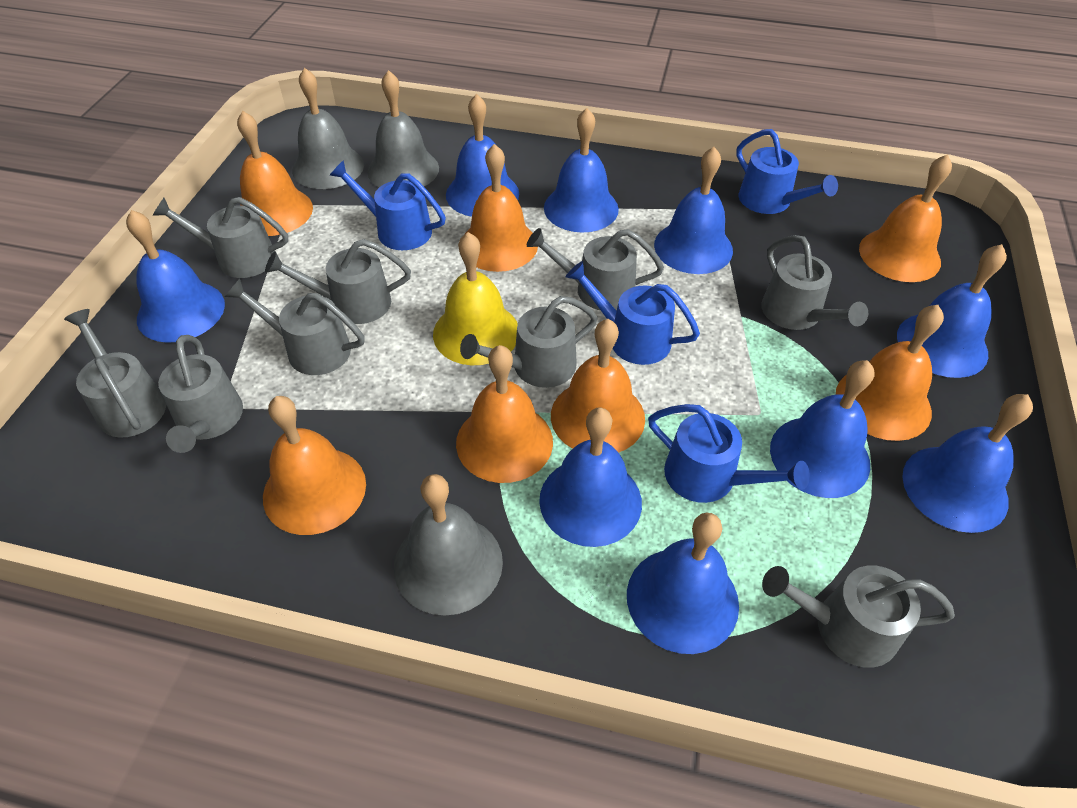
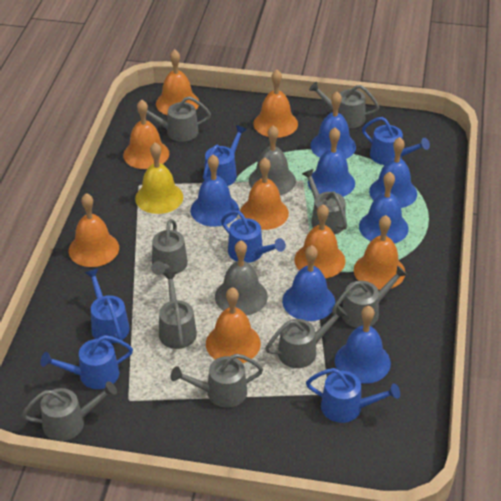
blue bell: [126,210,225,343] [446,94,519,217] [539,407,642,547] [544,108,619,232] [627,512,739,654] [654,147,733,274] [770,360,874,498] [897,244,1007,378] [902,394,1033,533] = 9 -> [190,155,239,227] [282,245,335,321] [308,127,355,197] [310,92,356,159] [335,306,391,384] [359,172,409,244] [369,137,417,208] = 7
blue watering can: [330,160,446,250] [566,261,700,365] [648,404,810,503] [736,129,838,214] = 4 -> [40,335,133,389] [85,269,129,344] [203,125,247,186] [221,211,286,263] [306,368,400,423] [362,117,430,165] = 6
grey bell: [292,68,364,189] [368,70,439,187] [394,474,503,616] = 3 -> [215,240,268,316] [249,125,296,195] = 2
orange bell: [237,111,313,236] [263,396,366,535] [456,345,553,483] [464,144,538,272] [551,319,645,453] [836,305,944,441] [859,154,952,282] = 7 -> [69,193,119,267] [123,99,169,169] [156,49,199,115] [206,287,261,363] [240,158,289,230] [253,70,298,138] [294,204,345,278] [354,215,405,290] = 8

